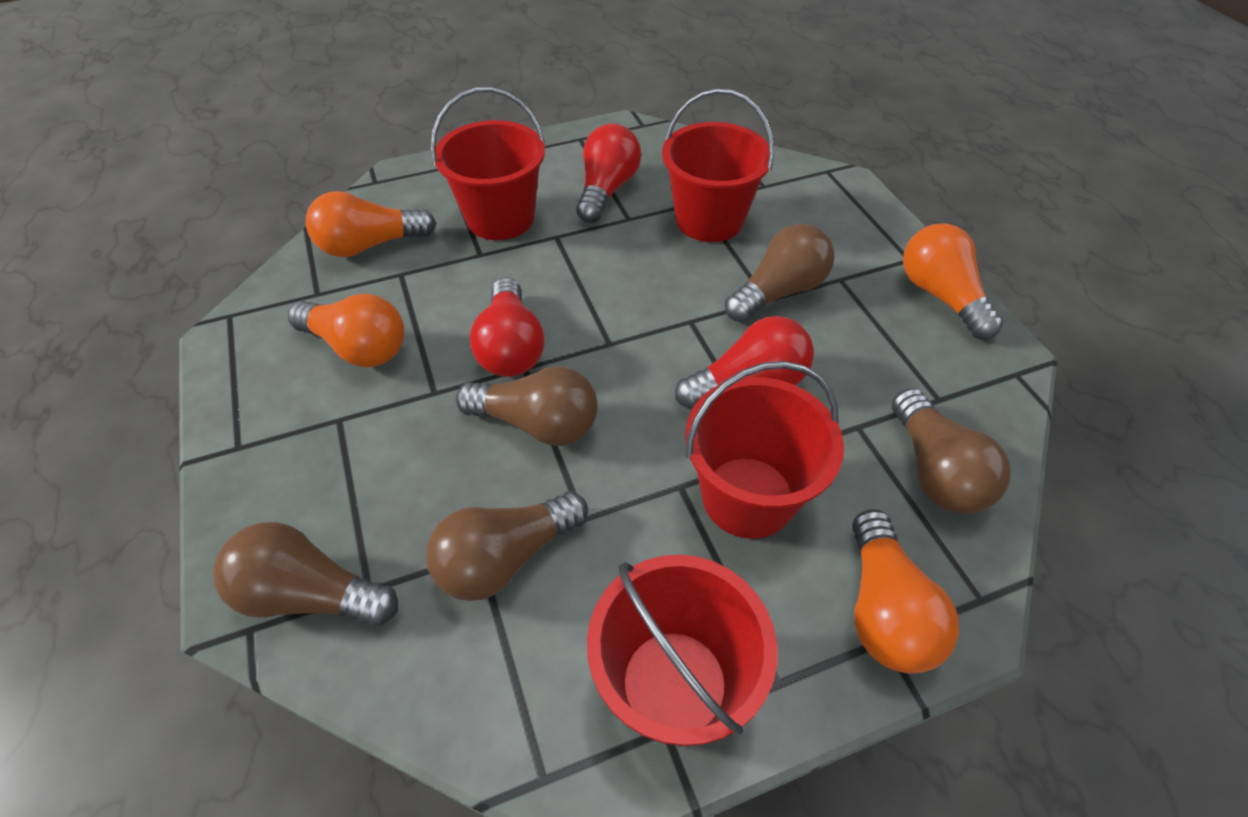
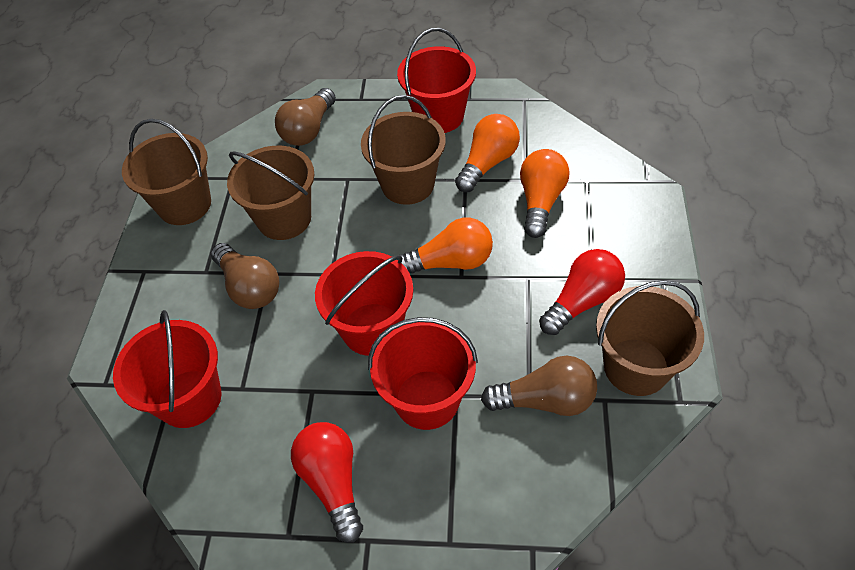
brown bucket: none = 0 -> [122,118,211,225] [227,146,314,240] [361,95,446,205] [596,280,704,396] = 4
brown light bulb: [213,522,398,626] [426,492,588,601] [456,366,598,446] [725,224,834,322] [892,388,1011,514] = 5 -> [211,243,279,309] [275,88,336,146] [481,356,597,416] = 3
orange light bulb: [288,293,405,367] [306,191,436,257] [852,509,959,674] [903,223,1003,339] = 4 -> [397,218,493,274] [455,114,520,192] [520,149,570,238] = 3
red light bulb: [470,278,544,377] [576,123,641,223] [675,316,814,409] = 3 -> [291,422,363,543] [539,249,625,335] = 2

